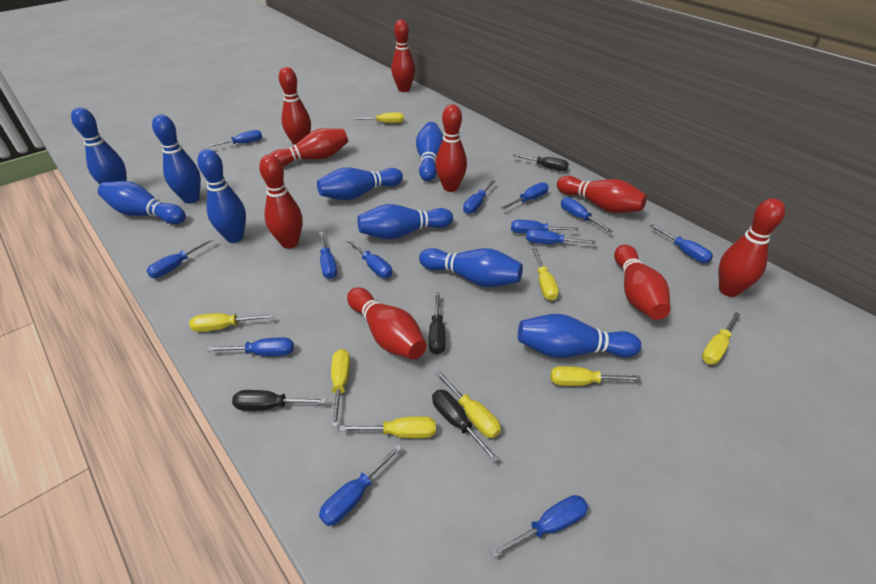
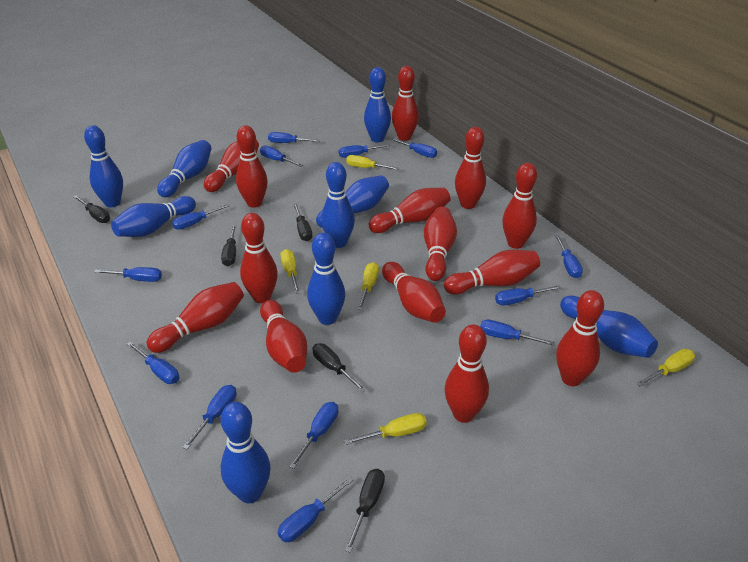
black screwdriver: [232,390,327,411] [429,292,445,355] [432,390,499,463] [513,154,569,171] = 4 -> [74,195,110,223] [221,224,236,266] [293,204,312,241] [312,343,366,392] [345,469,385,553] = 5
red bowling pin: [259,154,303,249] [271,128,348,167] [279,67,311,145] [347,287,427,359] [391,20,415,92] [435,104,467,192] [557,176,647,213] [614,245,670,320] [718,198,785,297] = 9 -> [147,282,244,353] [204,140,259,192] [236,125,268,208] [240,213,278,303] [260,300,307,373] [368,188,450,233] [382,262,446,323] [392,66,419,141] [424,207,457,281] [444,250,540,295] [444,324,489,423] [455,127,486,209] [502,163,537,249] [556,290,604,386] = 14
yellow screwdriver: [189,313,274,332] [331,349,350,427] [339,416,436,438] [353,112,404,123] [435,371,501,438] [532,248,559,301] [550,366,641,386] [702,312,741,365] = 8 -> [280,249,300,294] [344,413,427,445] [346,155,400,170] [358,262,379,310] [636,349,695,386] = 5

